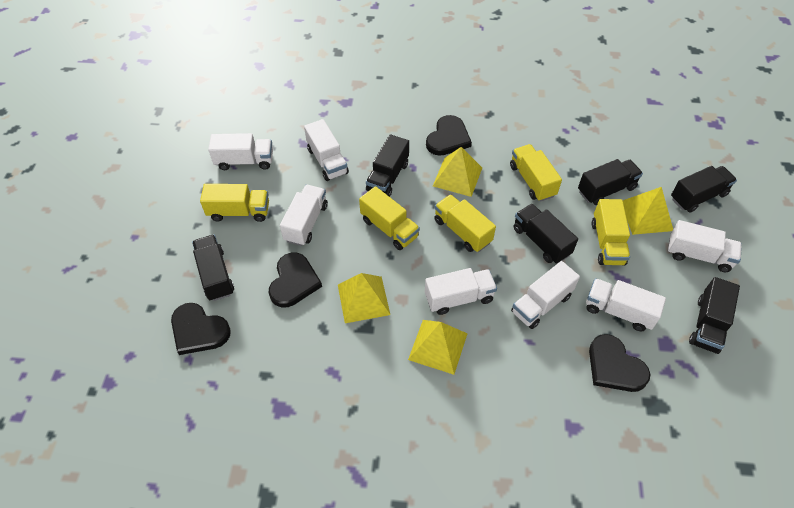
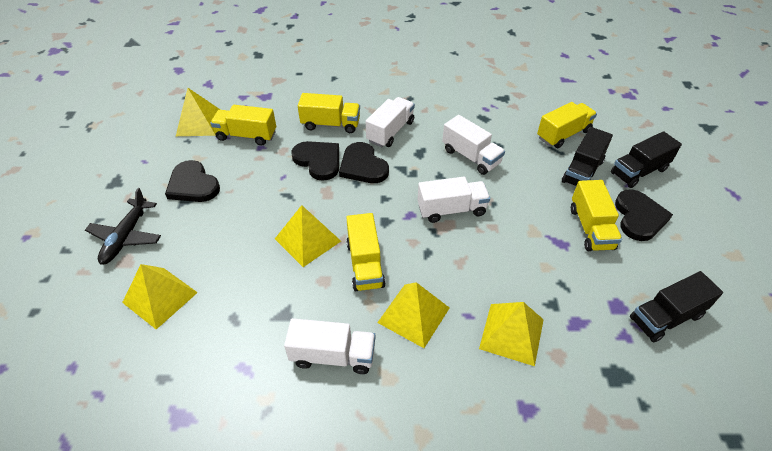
black plane: none = 0 -> [85,188,161,264] = 1
black truck: [192,235,234,301] [366,134,409,197] [514,204,578,264] [578,159,643,205] [671,166,737,213] [689,277,740,354] = 6 -> [562,127,613,187] [611,131,682,188] [630,271,723,342] = 3
white truck: [208,133,273,170] [280,185,328,246] [304,119,349,181] [425,268,497,315] [511,261,580,329] [586,278,666,331] [668,220,742,272] = 7 -> [284,318,375,374] [366,97,415,147] [417,177,490,223] [442,115,505,175] = 4
yellow pyramid: [338,273,390,323] [408,320,468,375] [433,147,482,197] [623,187,673,235] = 4 -> [122,264,198,329] [176,88,220,136] [275,205,341,267] [377,282,449,348] [479,302,544,366] = 5

